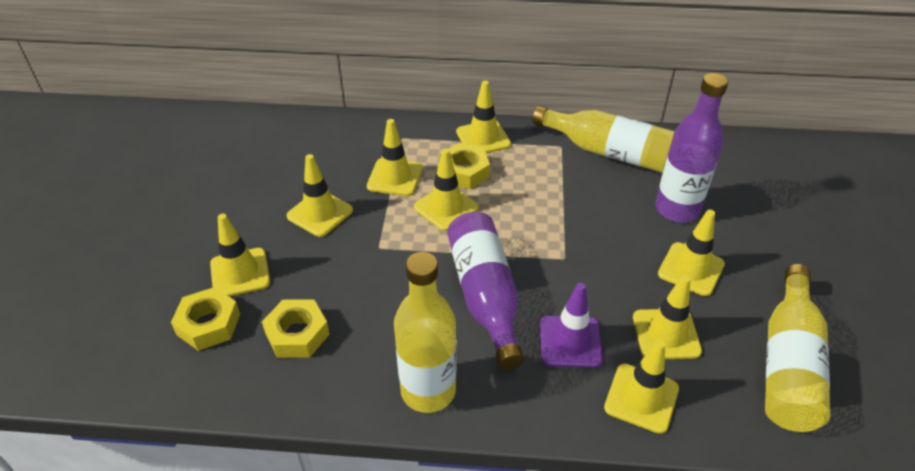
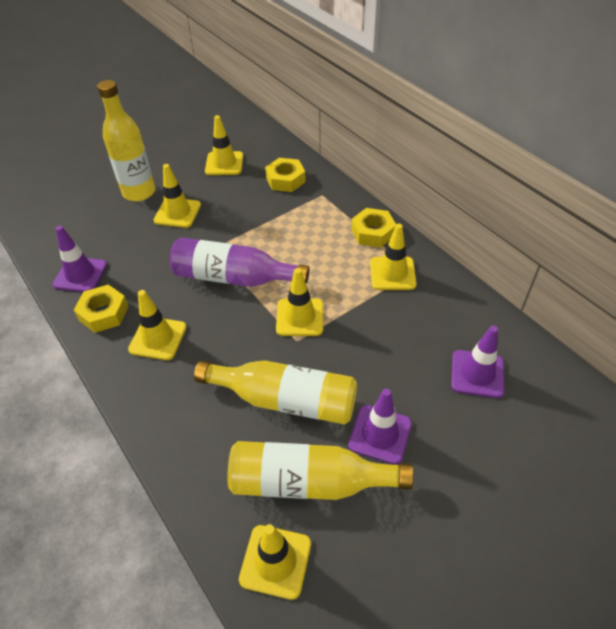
purple bottle: [447,212,524,370] [655,73,728,222] = 2 -> [170,237,309,287] = 1
purple traffic cone: [540,283,603,368] = 1 -> [53,226,107,292] [348,388,412,465] [451,326,504,398] = 3
yellow traffic cone: [210,214,270,297] [286,154,353,237] [367,119,423,196] [414,148,479,231] [456,81,511,153] [604,340,679,434] [633,275,702,359] [658,210,725,296] = 8 -> [128,290,187,360] [154,164,201,228] [205,115,243,175] [239,524,311,600] [276,268,323,336] [370,224,417,290] = 6

